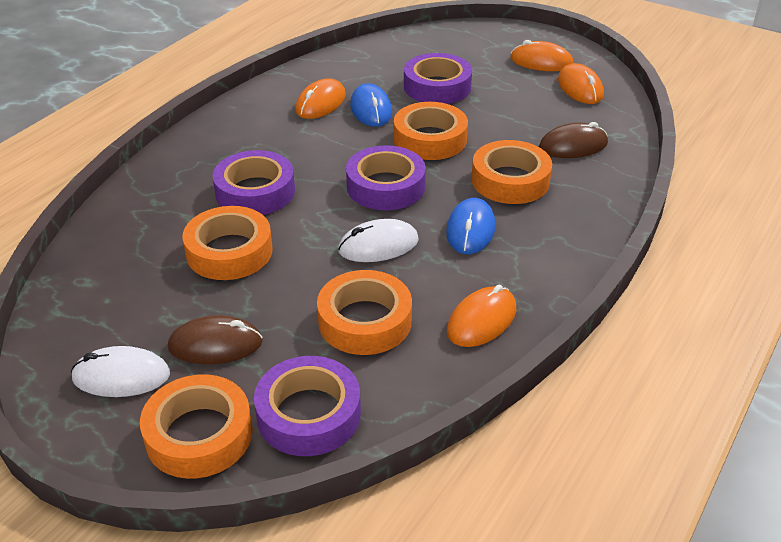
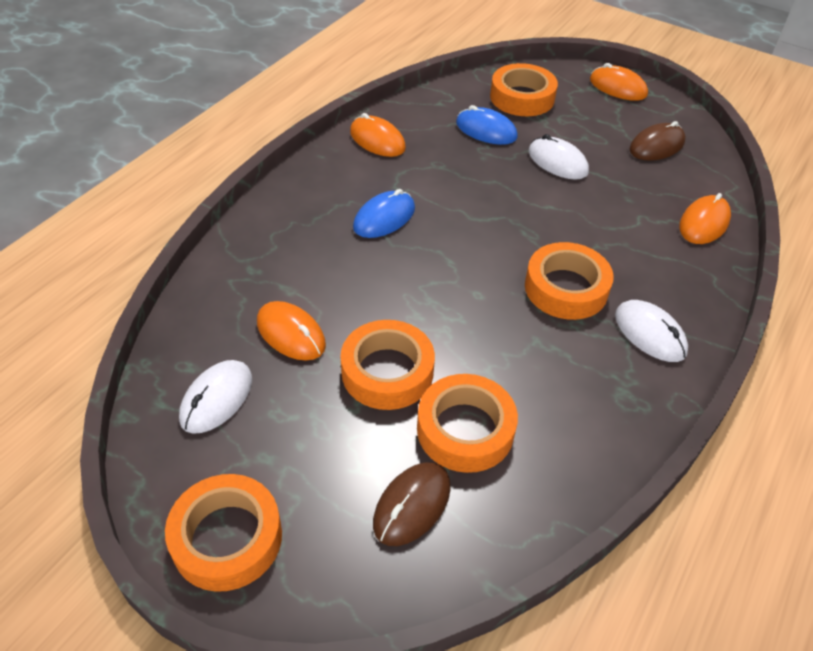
purple tape: [213,150,295,215] [254,356,361,456] [346,145,426,211] [404,53,472,104] = 4 -> none = 0
white mouse: [71,346,170,397] [338,219,419,262] = 2 -> [179,360,252,434] [528,134,589,180] [615,300,688,362] = 3

